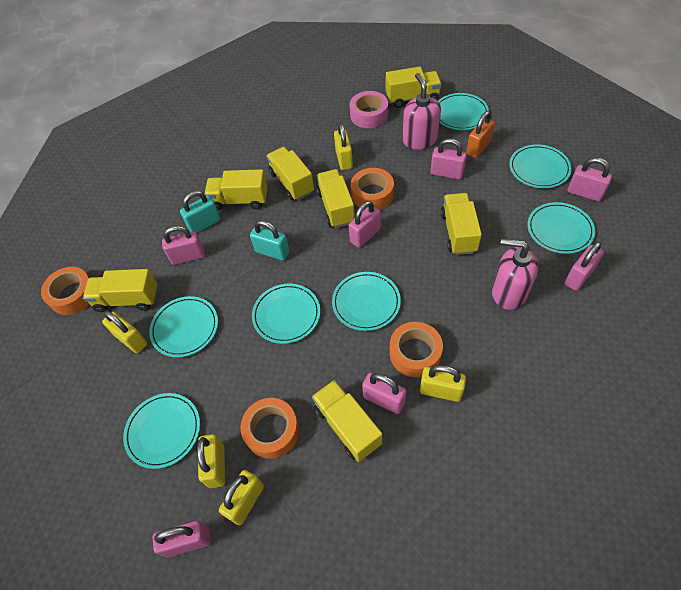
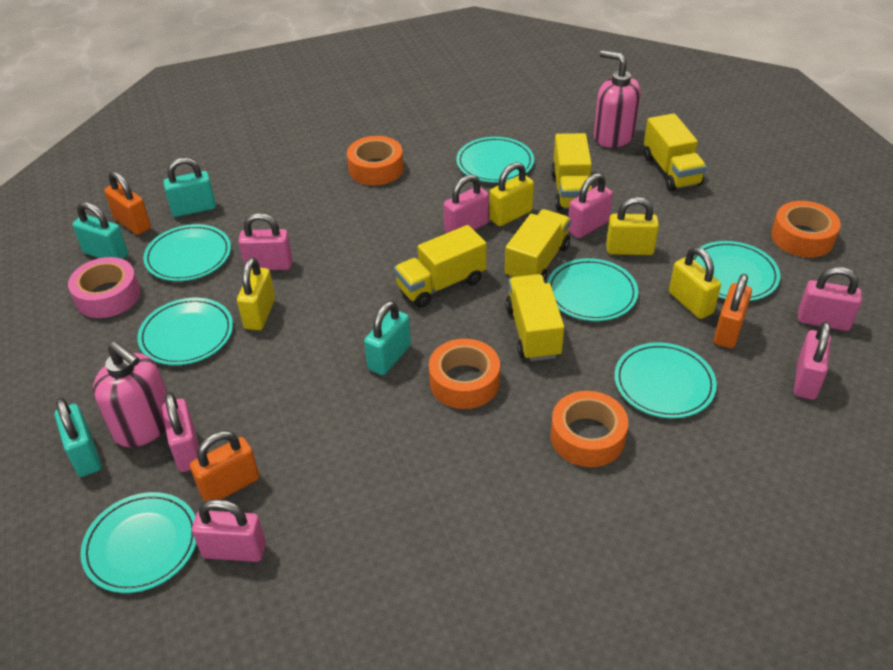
orange padlock: [466,111,495,158] = 1 -> [104,171,151,235] [190,431,259,502] [714,274,752,348] = 3
turquoise padlock: [180,191,220,233] [250,220,289,261] = 2 -> [55,398,101,477] [72,202,128,259] [163,157,216,217] [364,301,411,375] = 4
yellow padlock: [102,311,147,353] [197,434,225,488] [219,470,264,525] [334,123,353,170] [420,365,466,402] = 5 -> [237,257,275,330] [489,162,534,226] [606,197,659,255] [669,247,721,319] = 4
yellow truck: [83,269,158,312] [204,169,267,210] [266,147,314,201] [312,380,382,462] [316,169,355,228] [386,67,442,108] [440,193,482,255] = 7 -> [394,225,487,308] [505,209,571,281] [505,274,564,361] [551,133,592,210] [644,113,707,191] = 5

